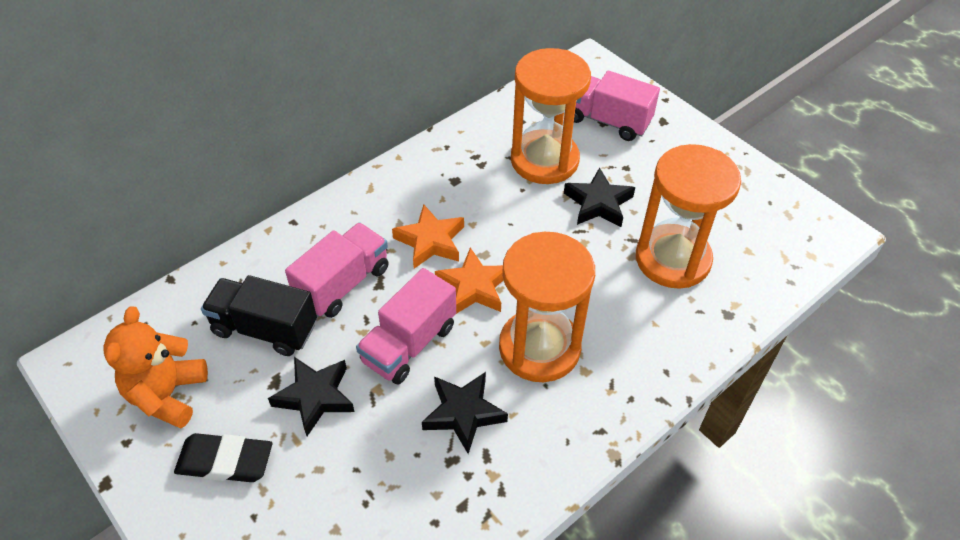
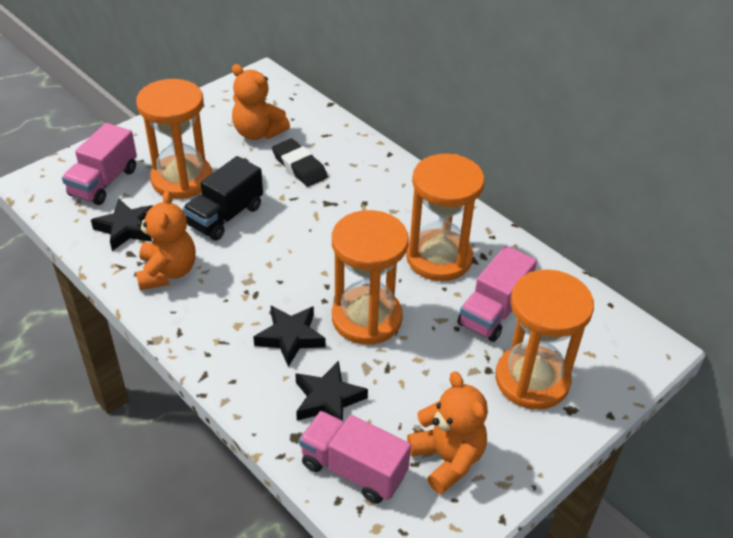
orange hourglass: [499,232,595,382] [511,48,591,184] [636,144,741,289] = 3 -> [136,79,212,199] [332,210,409,345] [406,154,485,281] [495,269,594,410] = 4
orange star: [392,204,464,269] [435,247,504,314] = 2 -> none = 0
orange teddy bear: [103,306,208,428] = 1 -> [136,190,196,290] [232,64,290,140] [407,371,488,494] = 3

